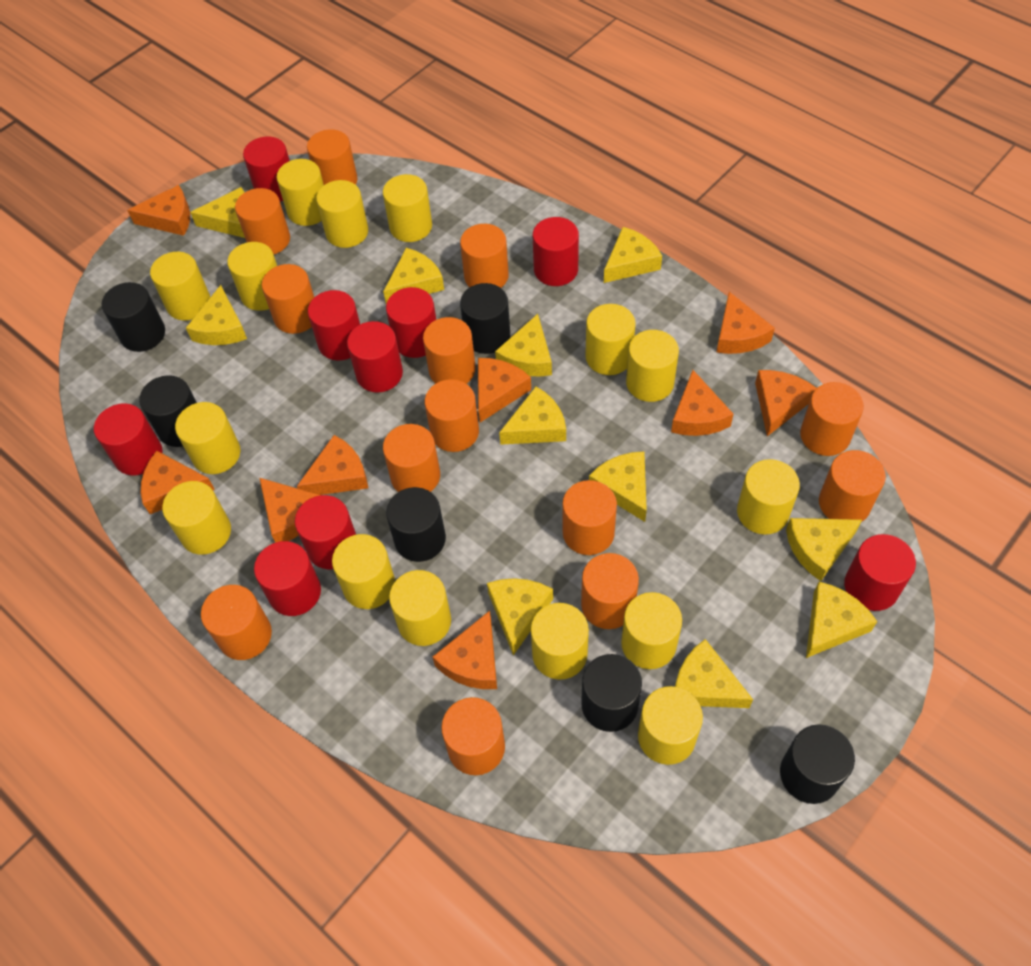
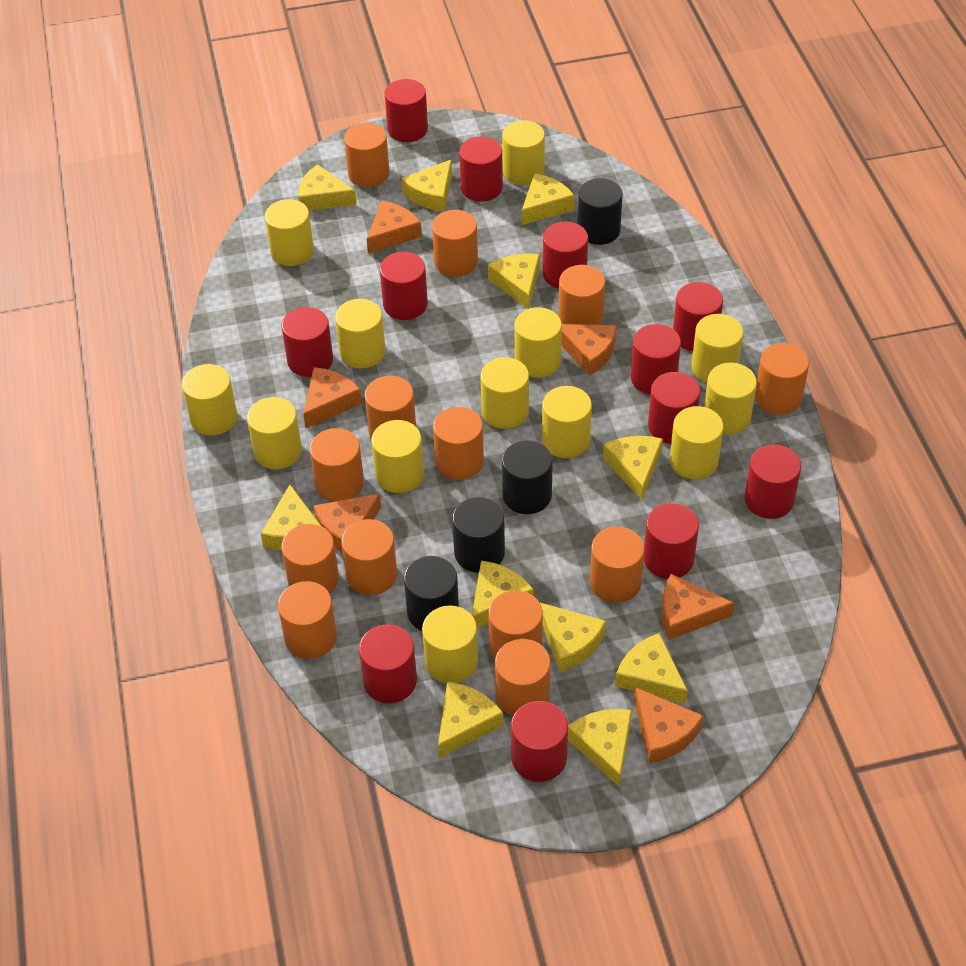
black cylinder: [102,282,165,352] [139,375,197,447] [386,487,446,562] [460,283,510,354] [581,654,642,732] [780,724,855,804] = 6 -> [404,556,459,631] [452,497,505,573] [502,440,553,514] [577,178,623,245] = 4
orange cheese: [127,185,190,236] [141,451,215,514] [260,478,320,543] [297,435,368,495] [433,611,497,689] [478,358,531,422] [671,370,734,436] [716,292,775,354] [755,370,817,436] = 9 -> [303,367,362,428] [313,494,381,553] [367,200,422,253] [561,324,616,376] [634,687,703,763] [662,574,734,640] = 6
red cylinder: [94,404,162,475] [243,137,290,202] [254,541,321,616] [295,495,356,569] [308,290,360,361] [347,321,403,393] [386,287,436,358] [533,217,579,286] [844,534,916,611] = 9 -> [281,307,333,377] [359,624,417,703] [380,252,428,320] [385,79,428,142] [459,136,503,202] [511,701,568,782] [543,222,588,289] [630,324,681,395] [644,503,699,579] [648,372,700,444] [673,282,723,351] [744,444,801,519] = 12
yellow cylinder: [150,252,210,320] [162,481,231,555] [175,402,240,474] [227,242,277,311] [277,159,324,226] [316,180,368,248] [332,534,395,609] [383,174,432,242] [389,570,451,646] [531,603,589,680] [585,304,636,375] [621,592,682,669] [626,330,679,402] [638,686,703,765] [737,459,800,535] = 15 -> [182,364,238,436] [247,397,302,470] [265,199,314,266] [335,299,385,368] [371,420,424,493] [422,605,478,684] [481,357,529,429] [502,120,545,185] [515,307,562,378] [542,386,592,458] [670,406,724,479] [692,314,743,383] [704,363,757,435] = 13

